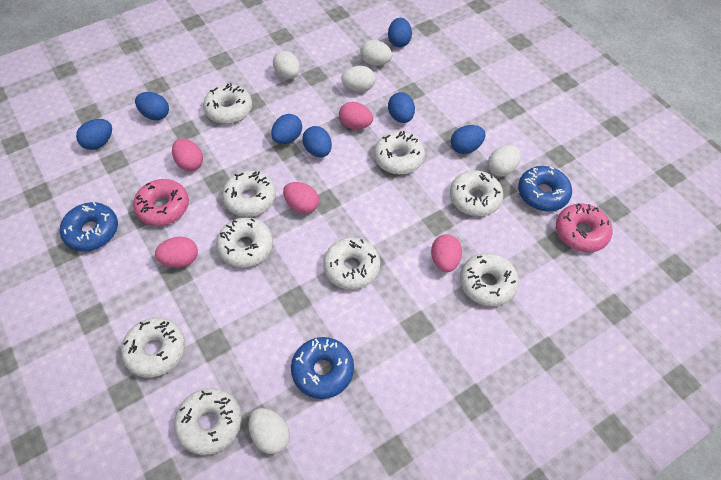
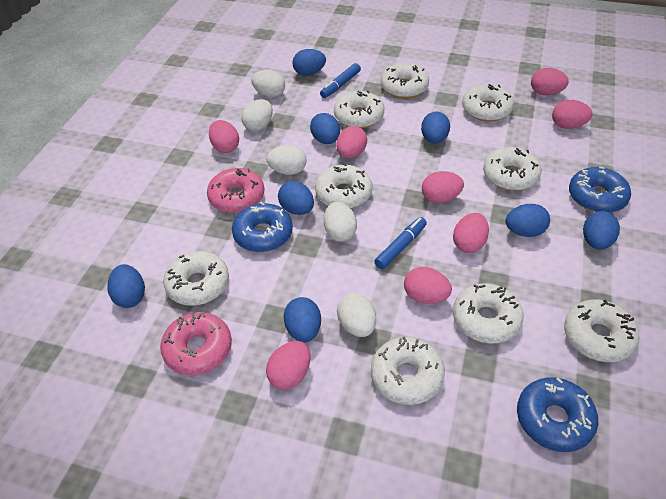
blue egg: [76,119,112,150] [135,92,169,120] [271,114,302,144] [302,126,332,157] [388,18,412,47] [388,92,415,123] [451,125,485,154] = 7 -> [107,264,145,308] [278,181,314,215] [284,297,321,342] [293,49,326,76] [310,113,340,144] [421,112,450,144] [505,204,550,237] [583,211,620,250] = 8
blue marker: none = 0 -> [320,63,361,98] [374,217,427,269] = 2
pink egg: [155,237,198,268] [172,139,203,171] [283,182,319,214] [339,102,373,129] [431,234,462,272] = 5 -> [209,120,239,153] [266,341,311,390] [336,126,367,158] [404,267,452,304] [422,171,464,203] [453,213,489,253] [531,68,569,95] [552,100,593,129] = 8

